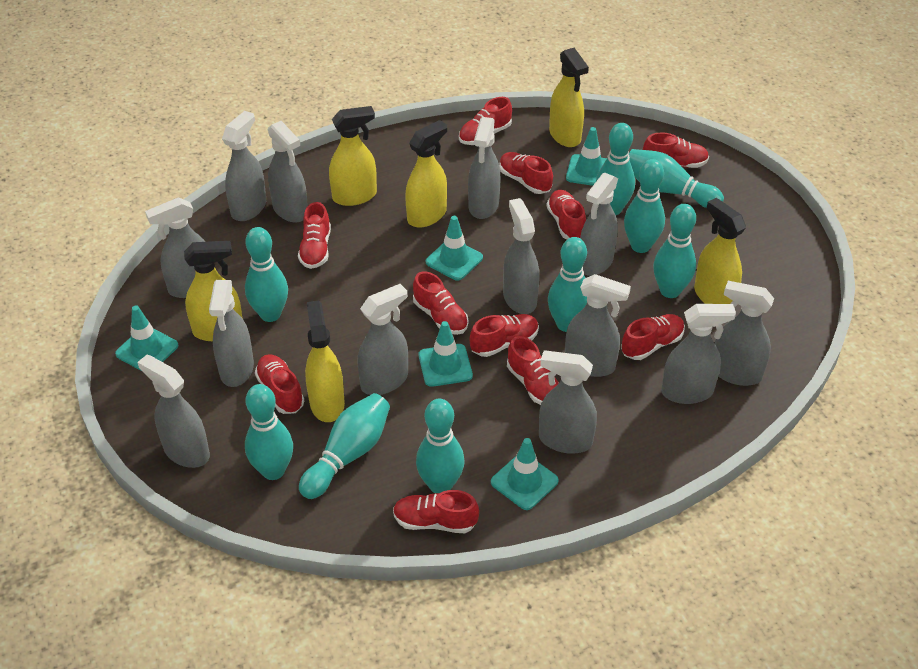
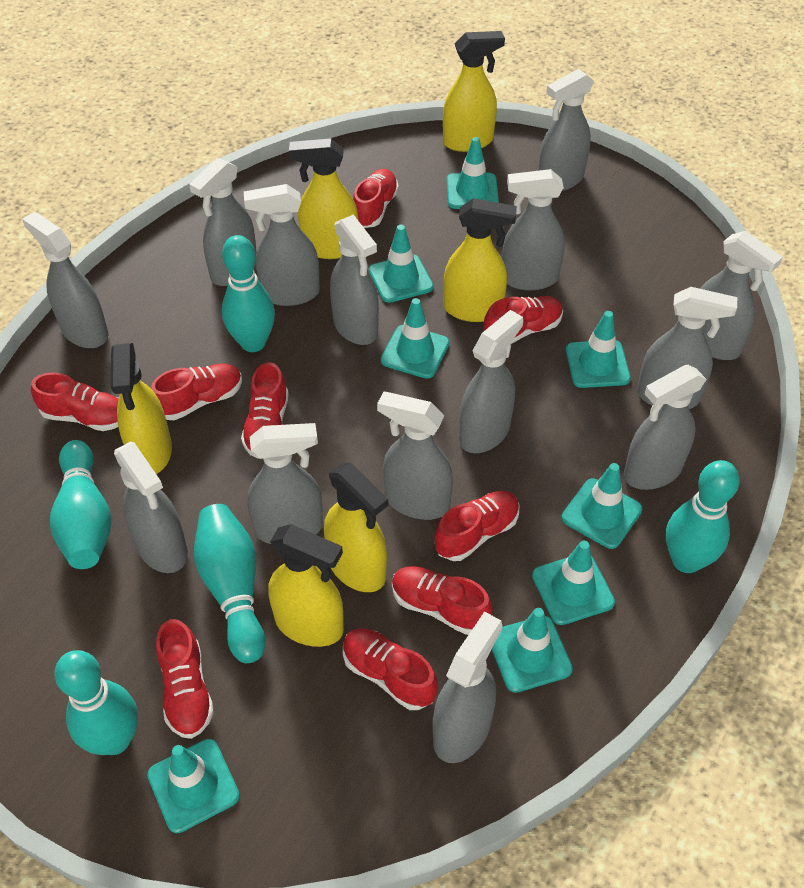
grey spray bottle: [137,355,210,468] [145,197,206,298] [209,280,254,387] [222,111,266,221] [268,121,308,223] [357,284,408,395] [468,117,501,219] [503,198,540,314] [539,350,597,454] [565,274,631,377] [580,172,618,276] [661,304,736,404] [715,281,774,386] = 13 -> [22,212,108,348] [114,442,188,573] [189,158,257,286] [244,184,320,306] [247,423,323,544] [330,215,379,345] [377,392,453,520] [433,611,502,763] [459,310,523,453] [502,169,565,291] [538,69,594,191] [624,365,707,490] [637,287,737,409] [700,231,783,360] = 14
red shoe: [255,354,304,414] [298,202,331,269] [393,490,479,533] [413,271,468,335] [459,97,512,145] [470,314,539,357] [499,152,553,194] [507,336,559,405] [547,190,586,239] [621,314,685,360] [643,132,709,168] = 11 -> [31,372,119,431] [151,364,242,420] [156,619,214,739] [241,362,289,458] [343,628,438,710] [353,169,399,228] [392,566,493,635] [435,491,520,561] [483,296,563,344] = 9
turquoise bowling pin: [245,227,288,322] [245,384,293,480] [299,393,390,499] [416,399,465,493] [548,237,587,332] [596,123,635,215] [624,159,665,253] [628,149,724,208] [653,204,696,298] = 9 -> [50,440,112,569] [54,650,138,755] [194,504,266,663] [222,235,275,352] [666,460,740,573] = 5
turquoise traffic cone: [115,305,178,371] [419,321,473,387] [426,216,483,281] [491,438,559,510] [566,127,607,186] = 5 -> [147,739,240,833] [369,225,434,303] [381,298,449,379] [447,137,499,209] [492,608,573,693] [532,541,615,625] [562,463,642,549] [566,311,631,388] = 8

